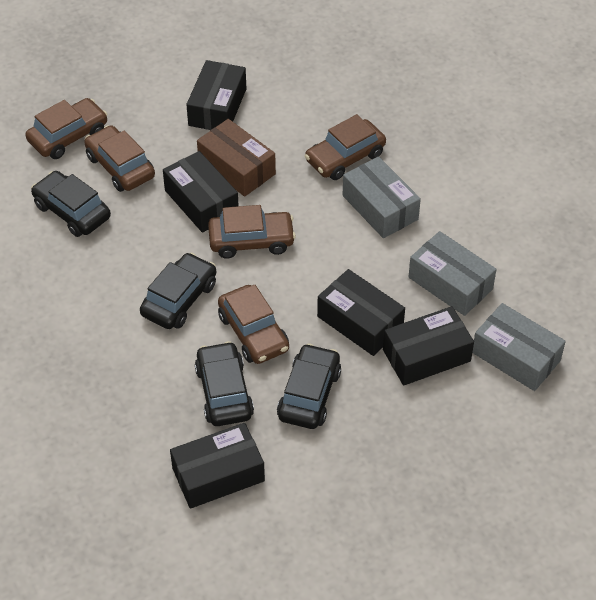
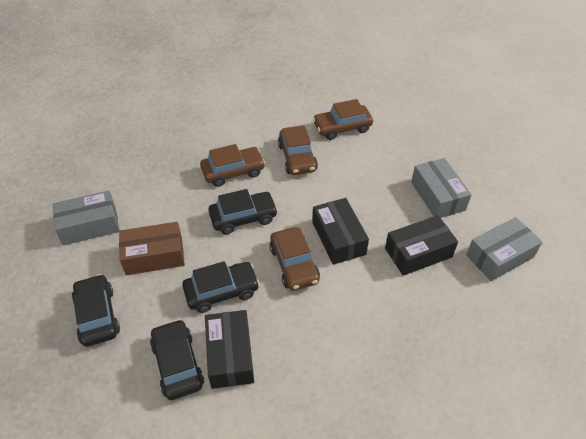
black box: [163,151,239,233] [170,423,265,509] [186,60,246,130] [317,269,405,356] [383,306,474,386] = 5 -> [205,310,254,389] [312,198,369,265] [385,215,458,276] = 3
brown car: [25,98,108,159] [84,125,155,192] [208,205,296,259] [218,285,289,364] [305,114,386,180] = 5 -> [200,144,265,187] [270,227,320,291] [278,125,318,175] [313,99,373,140] = 4

